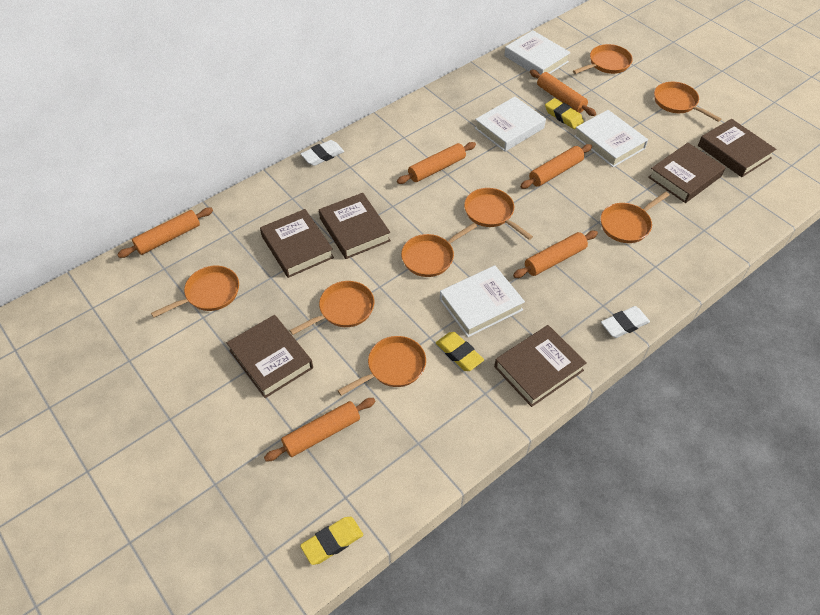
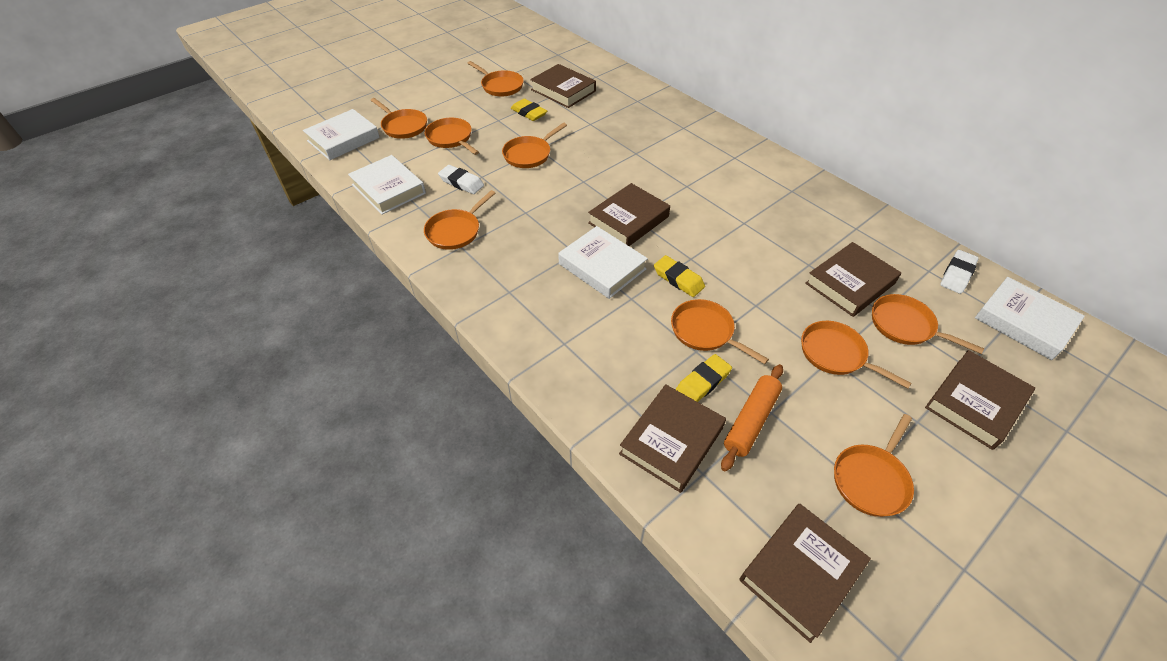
orange pan: [151,266,239,318] [289,281,374,335] [337,336,426,395] [401,223,477,277] [464,188,533,240] [573,44,633,74] [601,192,670,243] [654,82,721,122] = 8 -> [371,98,427,139] [424,118,479,155] [424,190,495,250] [468,61,524,97] [502,123,567,168] [671,299,769,364] [801,321,912,388] [834,414,914,517] [872,294,984,354] = 9
orange rolling pin: [117,208,213,258] [264,398,376,462] [397,142,476,184] [513,231,598,278] [520,144,592,189] [530,70,596,116] = 6 -> [721,364,783,471] = 1

